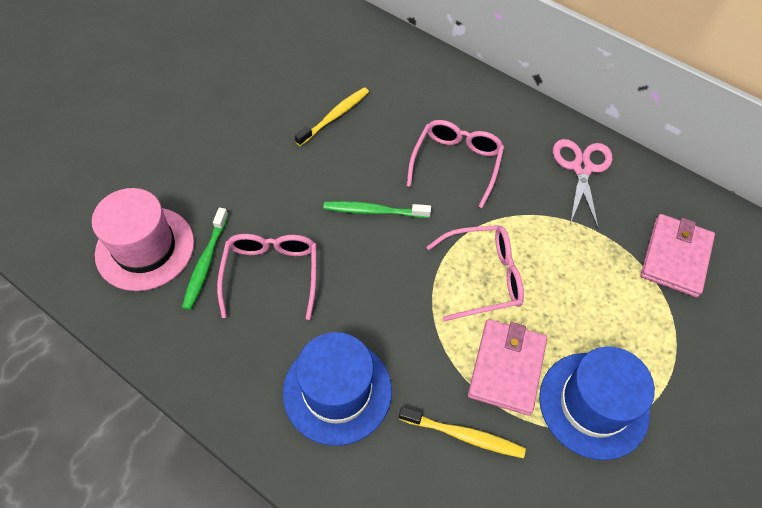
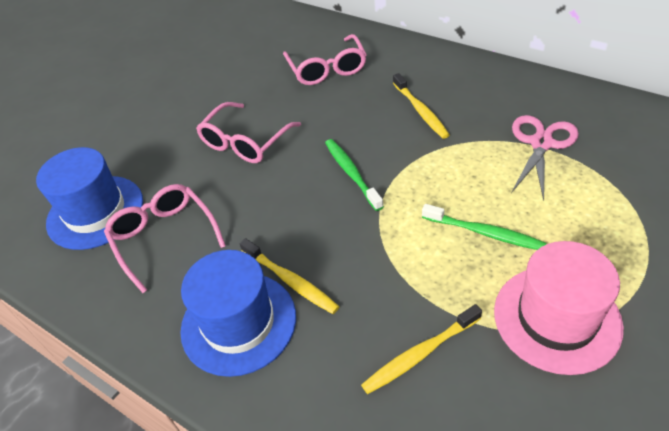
pink wallet: [468,319,547,416] [641,214,715,297] = 2 -> none = 0
yellow toothbrush: [295,87,369,146] [399,407,526,458] = 2 -> [240,238,339,314] [361,304,482,394] [393,73,450,139] = 3

